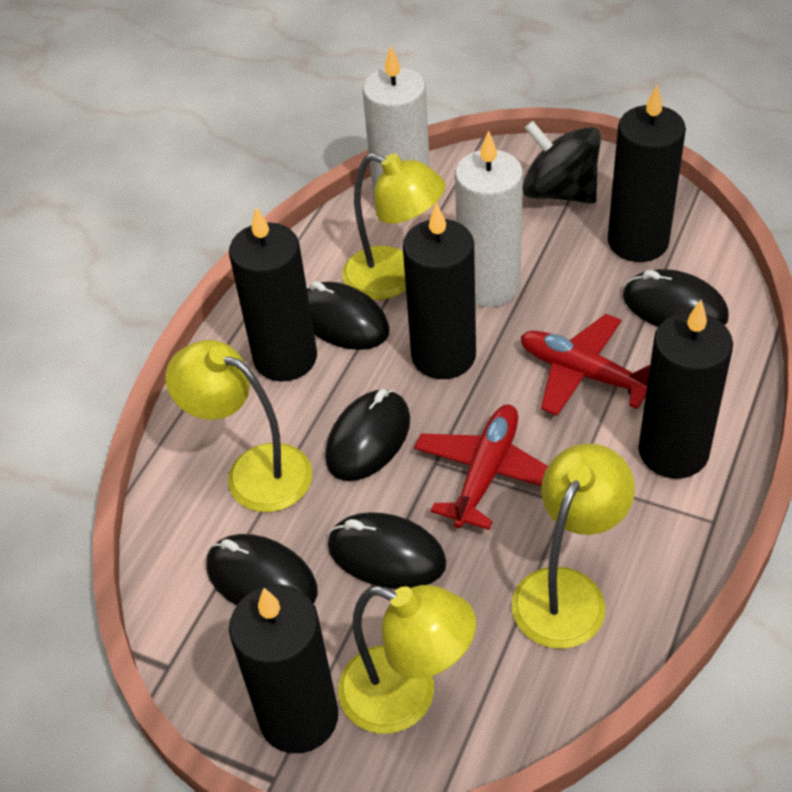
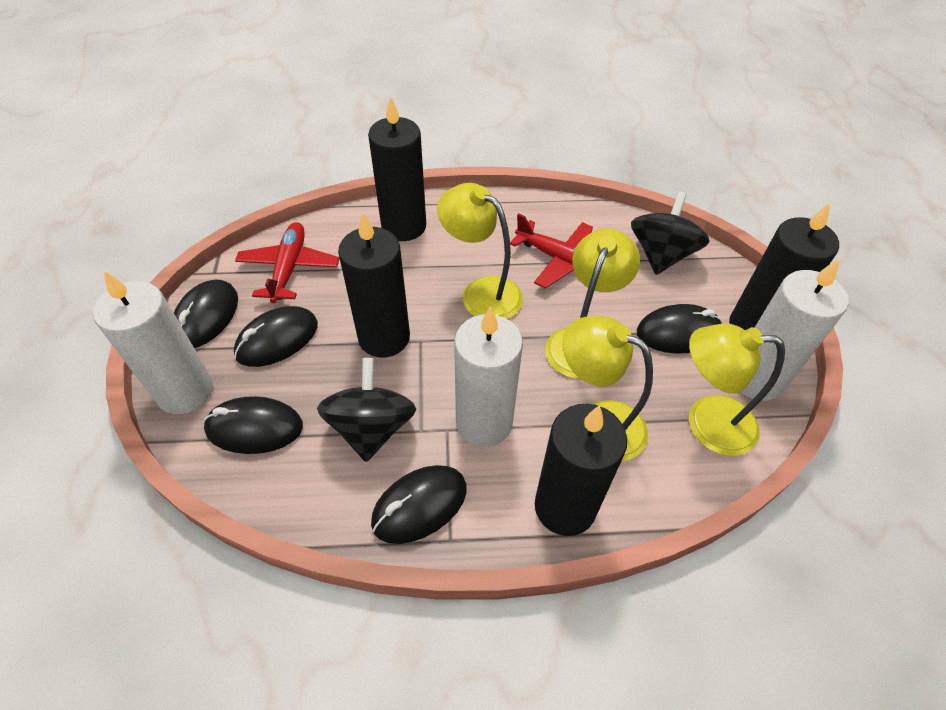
black candle: [229,207,317,382] [229,585,338,753] [403,202,476,379] [608,85,686,262] [638,300,733,479] = 5 -> [338,212,410,358] [368,96,426,241] [535,404,627,536] [729,202,839,330] = 4
black spinning top: [523,121,601,204] = 1 -> [317,358,416,462] [631,192,709,275] = 2
white candle: [362,46,430,205] [455,130,523,307] = 2 -> [93,270,213,414] [454,306,523,447] [741,259,849,401] = 3

